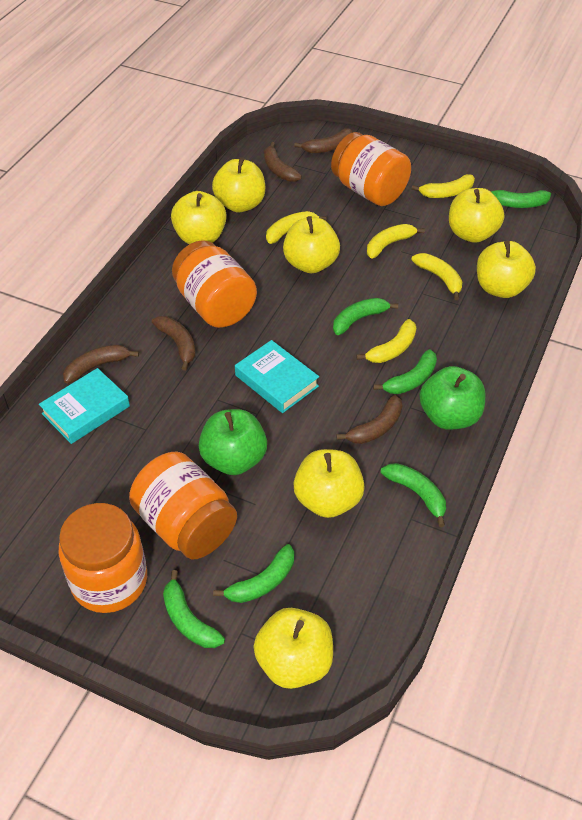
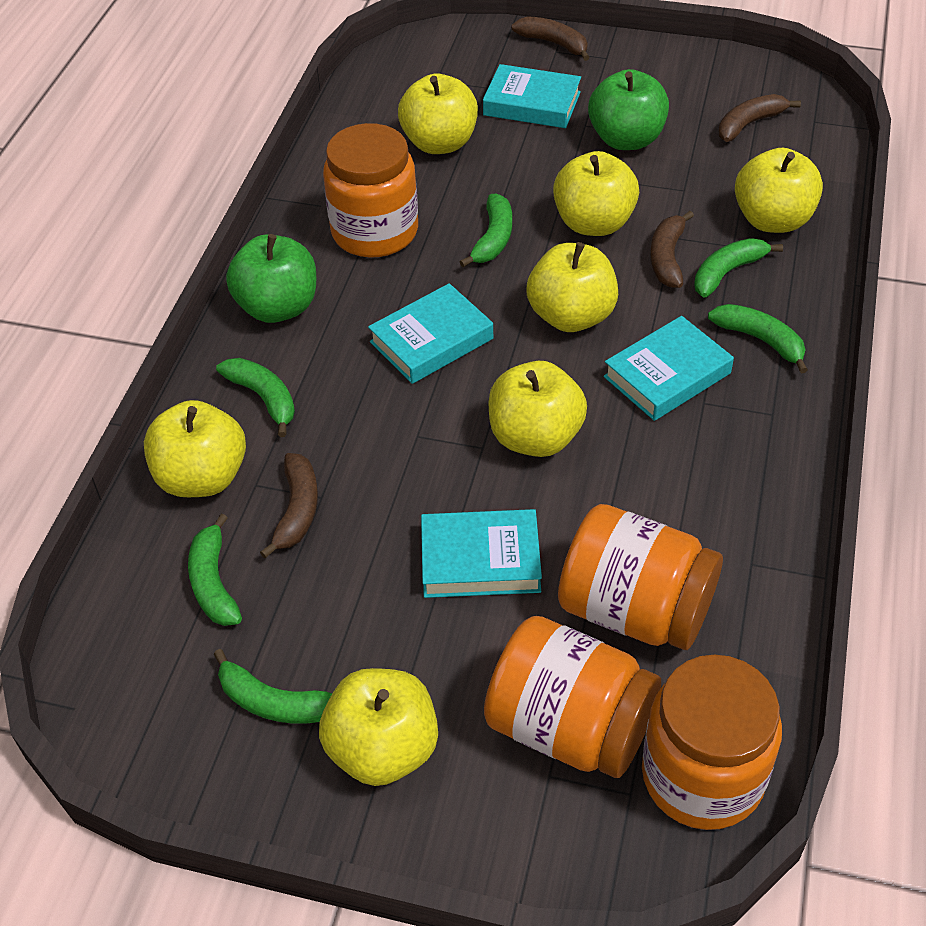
brown banana: [63,344,139,384] [152,316,196,371] [264,142,302,182] [294,128,353,153] [336,395,403,444] = 5 -> [260,453,318,558] [511,16,590,61] [650,211,694,288] [719,94,801,142] = 4
turquoise book: [39,368,130,444] [235,340,319,413] = 2 -> [368,283,493,384] [421,509,542,598] [483,64,581,128] [604,316,734,421] = 4
yellow banana: [266,211,327,244] [356,319,416,363] [367,224,425,259] [411,253,462,300] [412,174,475,198] = 5 -> none = 0

